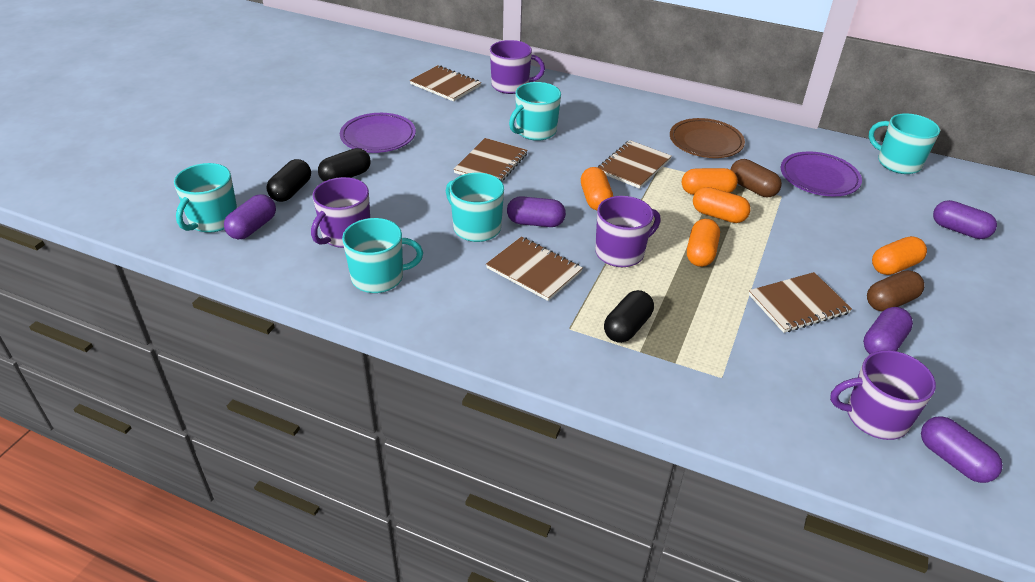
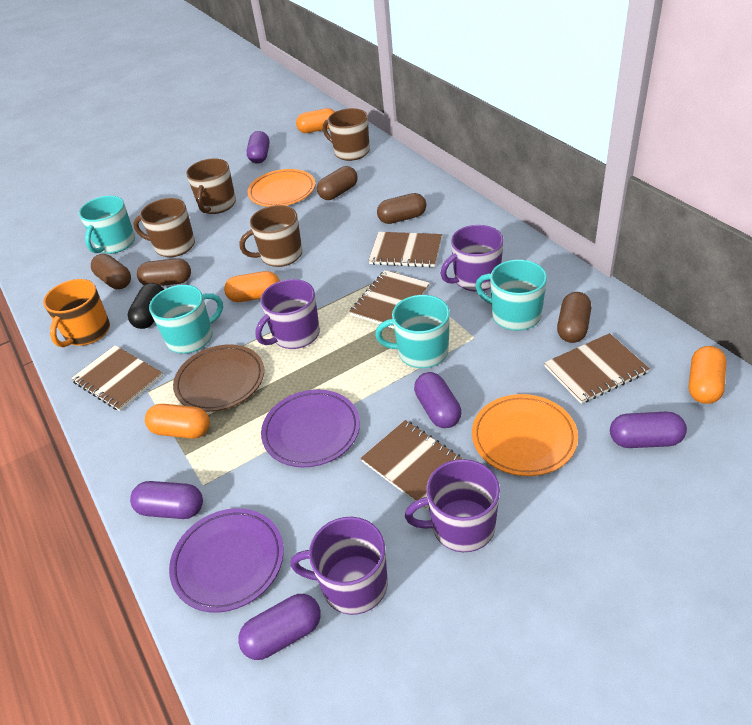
black capsule: [267,159,311,202] [318,148,371,181] [604,290,654,343] = 3 -> [128,283,164,329] = 1
brown capsule: [730,159,782,197] [867,270,925,312] = 2 -> [91,254,131,289] [137,258,191,286] [317,166,357,200] [377,193,426,224] [557,292,591,343] = 5
brown mug: none = 0 -> [133,198,195,257] [186,158,236,214] [240,205,302,267] [323,108,370,161] = 4
orange capsule: [581,167,613,210] [682,168,738,195] [687,219,720,267] [693,187,751,223] [872,236,927,275] = 5 -> [145,404,210,439] [224,271,280,302] [296,108,335,133] [689,346,727,404] = 4
orange mug: none = 0 -> [43,279,110,347] = 1
orange plate: none = 0 -> [247,169,315,207] [472,394,578,476] = 2
turquoise mug: [174,163,237,233] [342,218,423,293] [446,173,504,242] [509,82,561,141] [869,114,940,174] = 5 -> [79,196,135,254] [149,285,223,354] [375,295,450,368] [475,260,547,331] = 4

